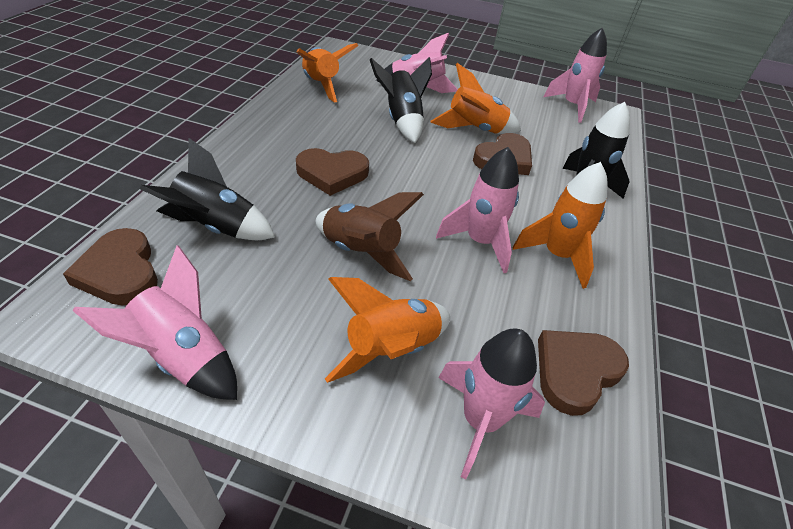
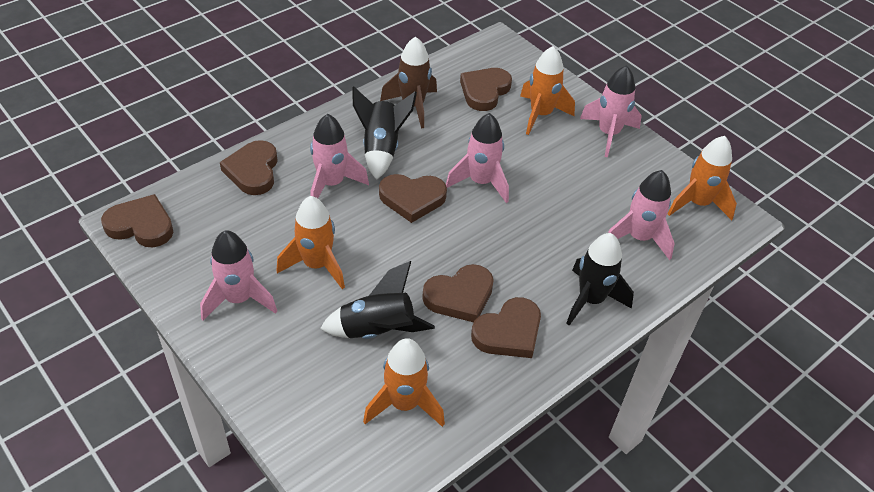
brown heart: [63,228,158,306] [296,148,369,196] [473,133,532,175] [538,330,629,416] = 4 -> [101,194,173,247] [220,140,278,195] [379,174,447,223] [422,264,494,322] [460,68,512,111] [471,297,541,358] = 6

